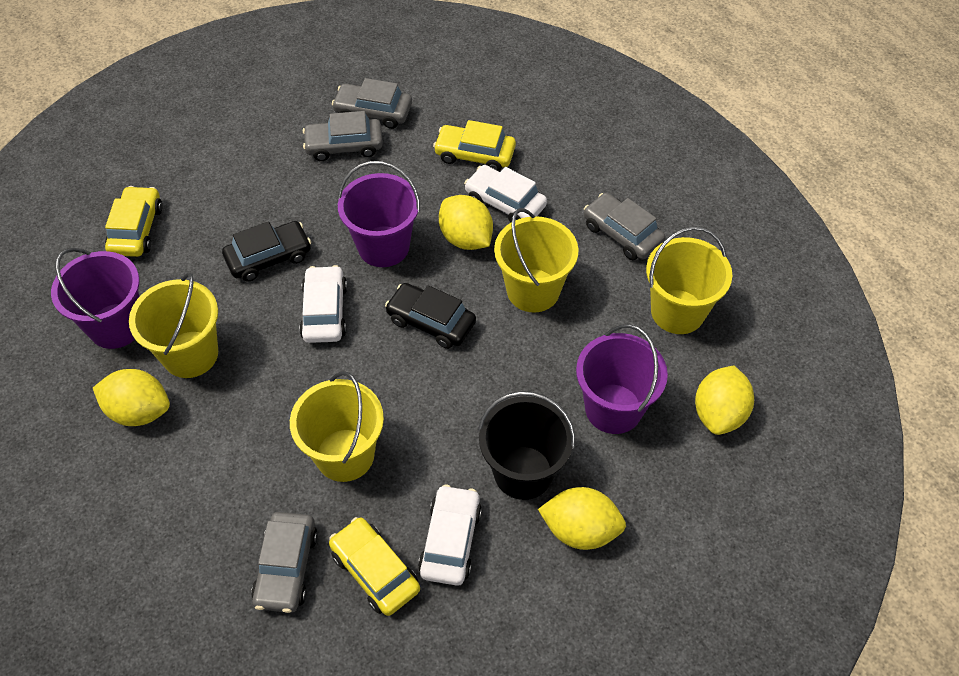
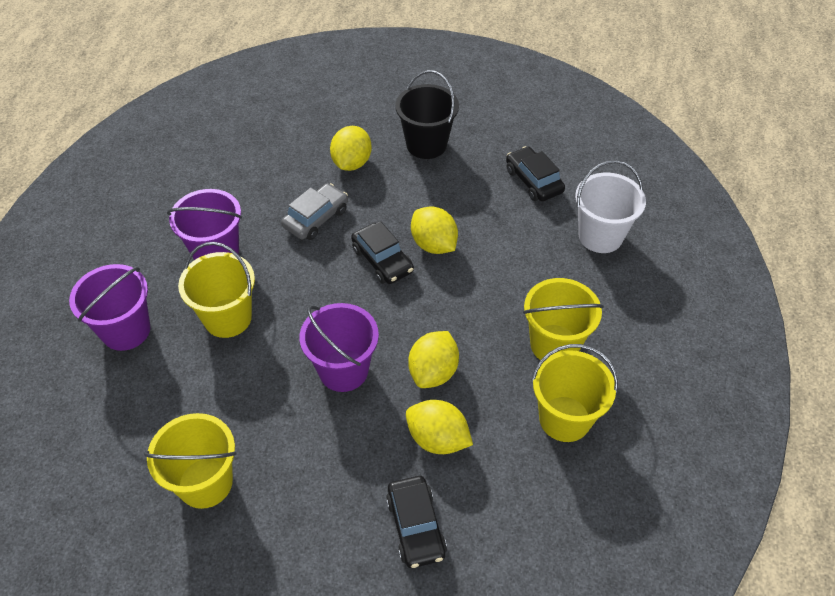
black car: [222,221,311,281] [385,283,476,349] = 2 -> [351,221,414,284] [386,476,447,568] [506,146,565,201] = 3
grey car: [251,512,318,613] [303,111,383,161] [332,78,412,129] [584,193,665,260] = 4 -> [281,183,348,240] = 1
white bucket: none = 0 -> [575,160,646,253] = 1
white car: [299,265,347,343] [418,484,482,586] [464,165,547,222] = 3 -> none = 0
yellow car: [105,186,163,257] [329,517,420,616] [433,120,516,171] = 3 -> none = 0

